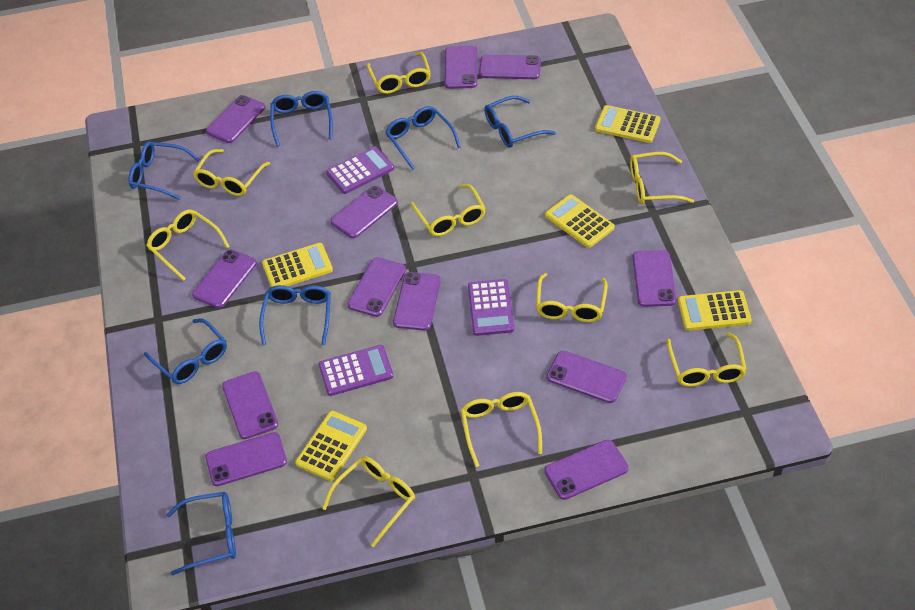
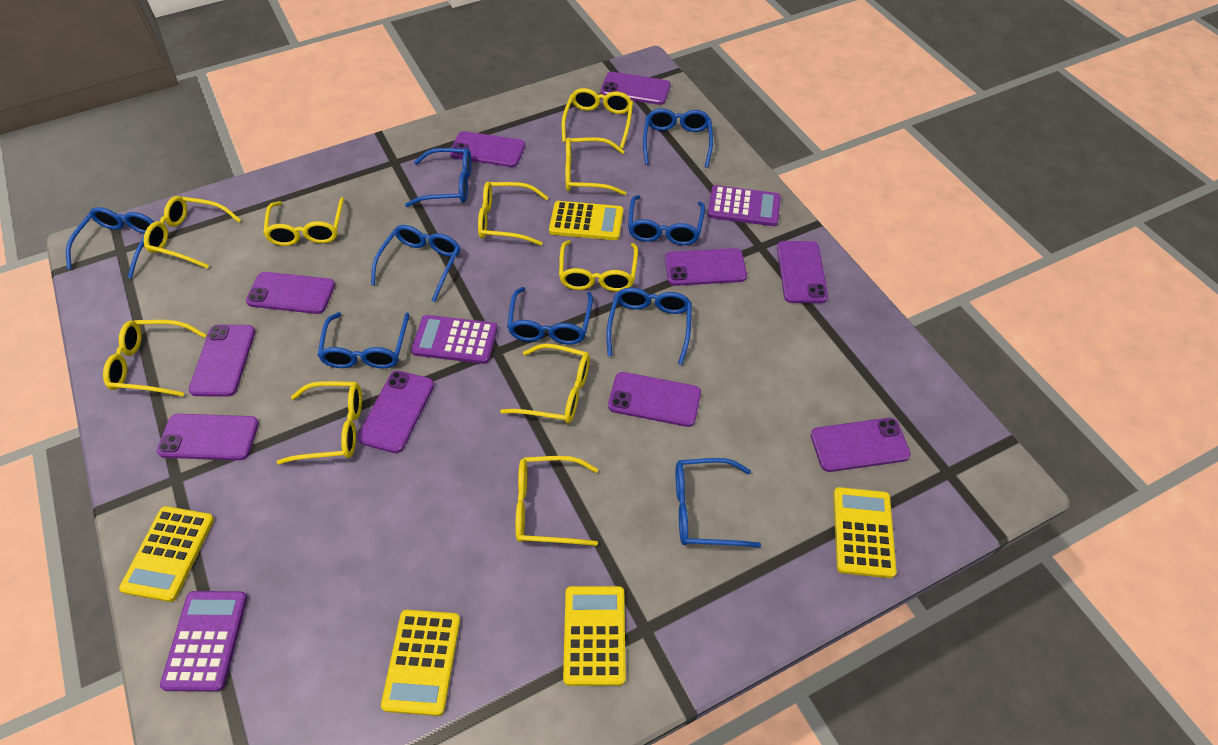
blue glasses: [128,142,200,200] [144,318,227,384] [166,492,236,575] [259,285,331,345] [270,91,333,146] [385,106,461,170] [484,96,556,148] = 7 -> [66,207,154,279] [317,312,410,369] [371,225,460,302] [405,148,471,207] [507,287,593,345] [606,288,692,365] [628,195,705,245] [643,108,713,168] [676,458,761,548] = 9
purple phone: [192,250,257,308] [206,95,266,143] [206,432,287,486] [222,371,278,439] [331,186,398,238] [347,257,406,317] [393,272,441,331] [445,46,477,89] [479,54,541,79] [544,440,629,500] [546,351,627,403] [632,250,676,307] = 12 -> [157,414,259,460] [189,325,255,397] [246,272,335,314] [357,371,434,453] [449,131,525,167] [601,72,671,105] [608,372,701,427] [665,248,747,286] [777,241,828,303] [811,418,911,472] = 10
yellow glasses: [146,209,230,281] [193,149,270,196] [322,456,415,547] [367,52,431,94] [410,184,486,236] [461,392,542,467] [536,273,608,322] [630,152,694,204] [667,333,747,387] = 9 -> [103,320,206,397] [144,196,241,269] [263,197,344,246] [276,381,362,464] [478,182,548,246] [500,344,590,423] [515,456,598,546] [559,240,638,292] [562,88,633,149] [565,137,626,195] = 10

